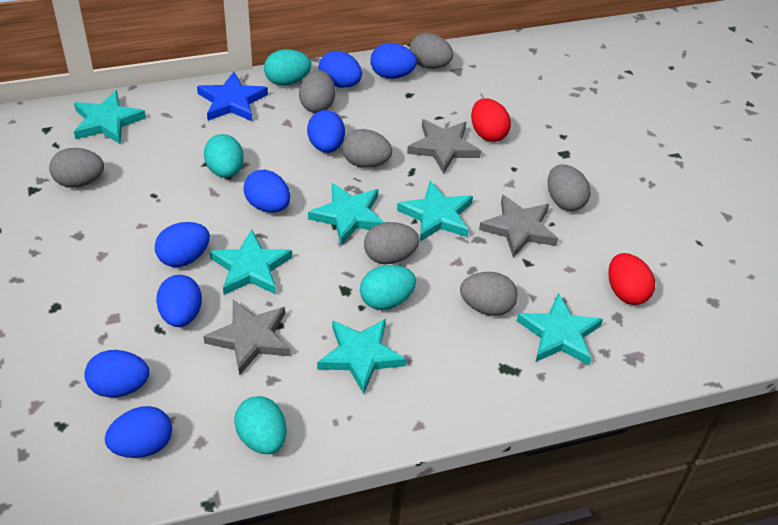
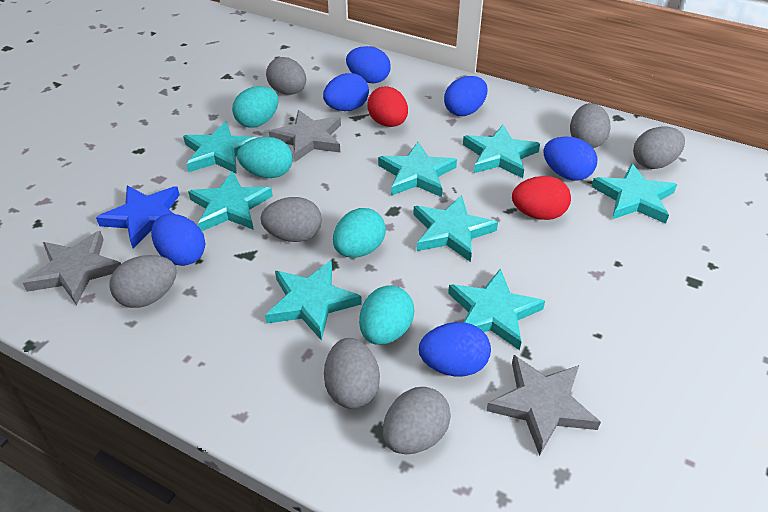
blue egg: [84,350,149,397] [105,406,172,458] [155,222,210,267] [156,275,202,327] [243,170,290,213] [307,110,345,153] [319,51,362,88] [370,43,417,79] = 8 -> [151,214,205,266] [323,73,369,111] [346,46,391,83] [419,322,491,376] [444,76,487,116] [543,137,597,181] = 6
turquoise star: [74,90,146,144] [209,230,292,295] [308,183,385,245] [317,319,407,394] [397,181,473,241] [517,293,603,365] = 6 -> [183,121,256,174] [188,171,273,231] [265,260,362,341] [378,142,457,197] [413,195,498,262] [448,268,545,350] [463,125,540,178] [591,163,677,224] = 8

